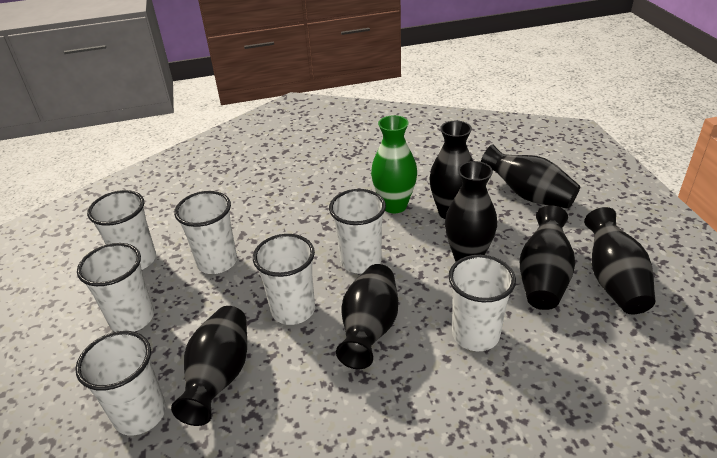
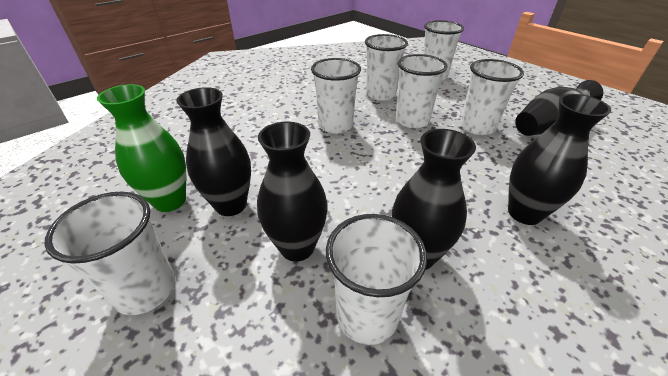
black vase: [171,306,247,426] [336,264,398,369] [429,121,473,219] [445,161,497,261] [481,144,580,209] [520,205,575,310] [584,207,655,314] = 7 -> [176,87,251,216] [257,122,328,262] [392,129,476,270] [508,94,611,225] [515,80,603,136] = 5

